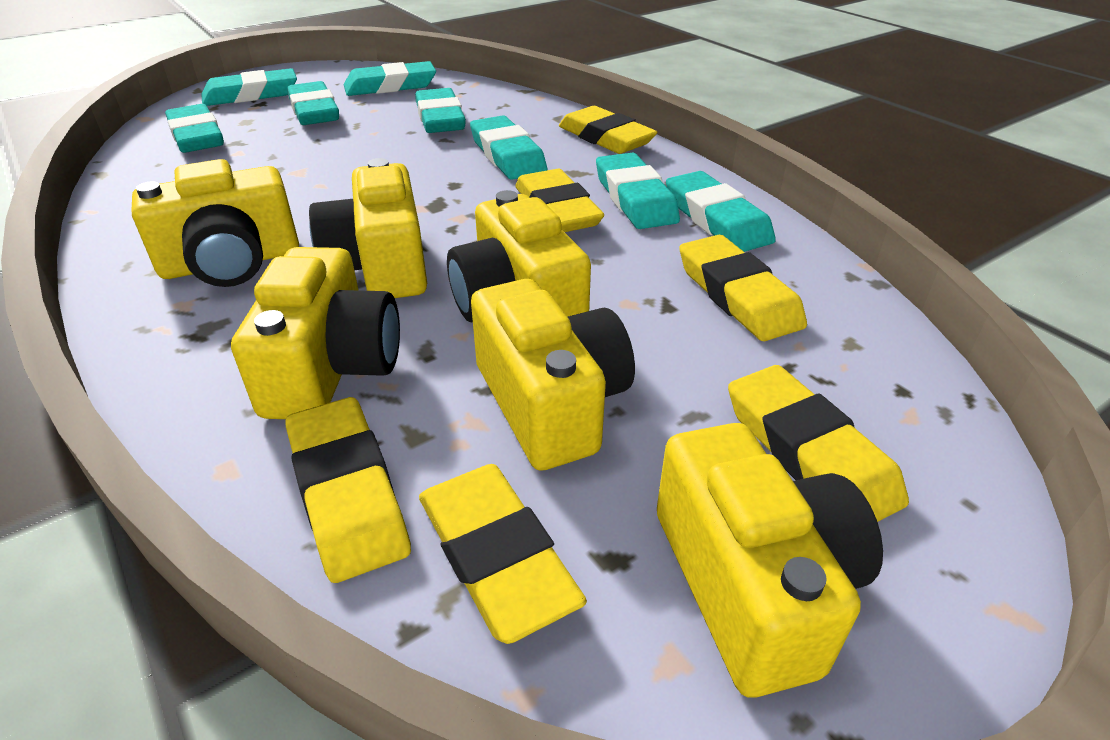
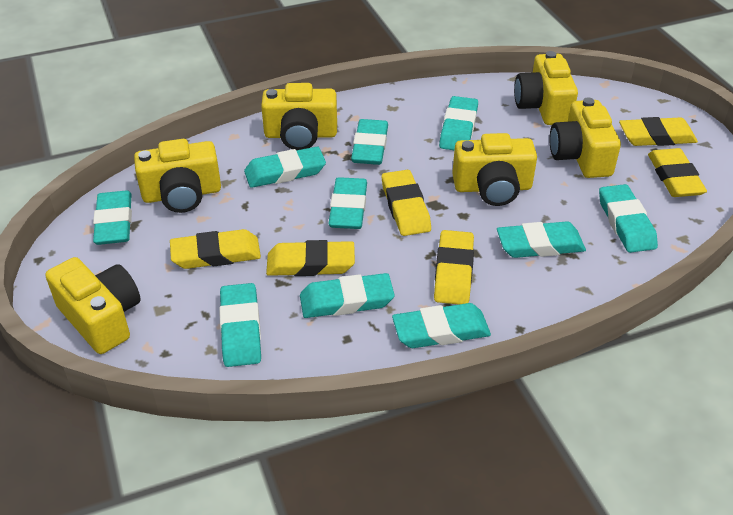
turquoise eraser: [165,104,224,153] [201,68,297,106] [287,81,339,125] [344,61,436,96] [415,88,466,133] [470,115,547,180] [596,153,680,229] [666,171,776,252] = 8 -> [93,190,132,245] [219,283,261,367] [244,147,326,188] [300,273,395,318] [328,177,367,229] [351,119,388,165] [392,303,491,348] [439,96,478,150] [497,221,586,258] [599,184,658,253] = 10

